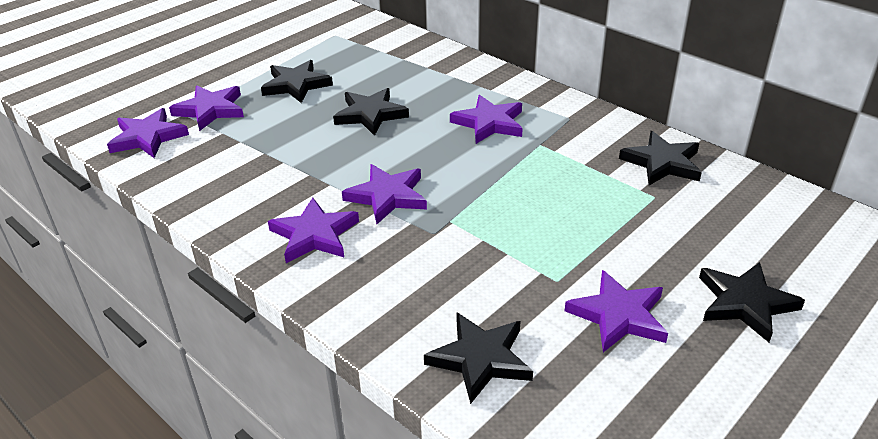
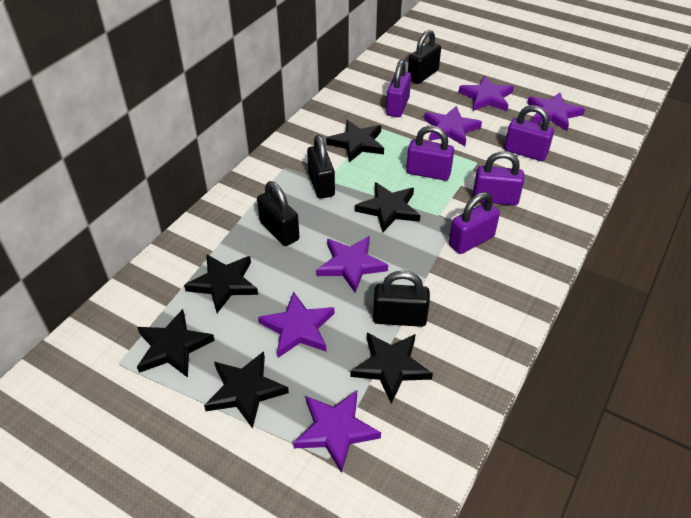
black padlock: none = 0 -> [257,181,300,246] [307,135,335,199] [373,271,430,327] [408,30,441,84] = 4
black star: [261,60,333,103] [333,88,409,136] [424,313,533,404] [619,131,702,185] [699,262,805,342] = 5 -> [137,309,215,378] [184,255,258,313] [204,351,289,429] [326,120,384,162] [350,333,433,404] [355,182,421,233] = 6
purple padlock: none = 0 -> [386,60,411,117] [406,126,454,181] [449,192,500,254] [473,151,524,206] [504,105,554,161] = 5

